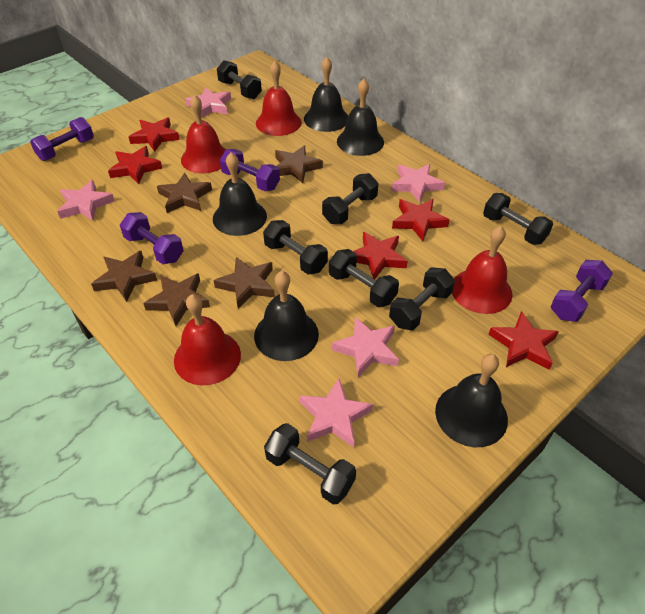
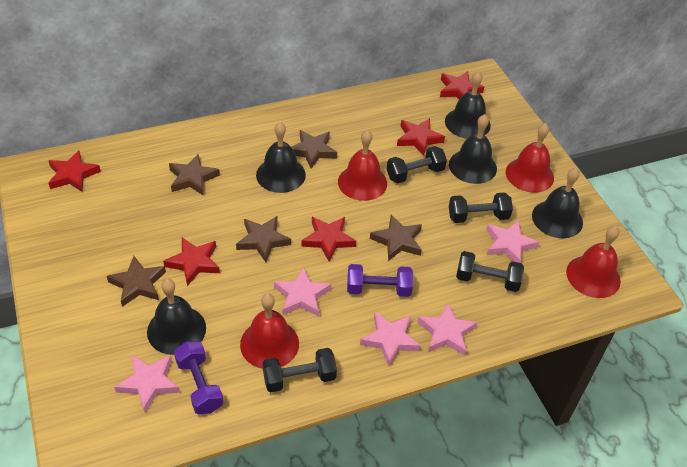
black dumbbell: [217,60,262,99] [263,220,328,275] [264,423,356,505] [322,173,378,224] [329,249,399,307] [389,267,455,330] [483,193,553,245] = 7 -> [262,348,337,392] [387,146,447,183] [449,192,513,223] [456,251,524,292] = 4
purple dumbbell: [30,117,94,161] [120,212,184,264] [220,149,280,191] [551,260,613,322] = 4 -> [174,341,223,414] [347,264,413,297] = 2

